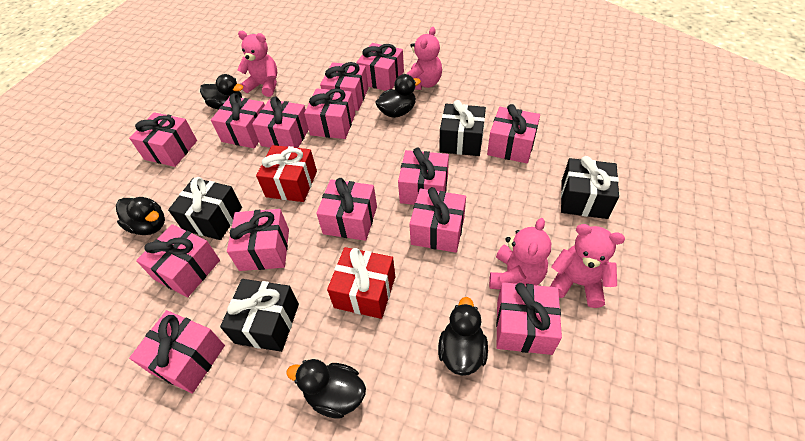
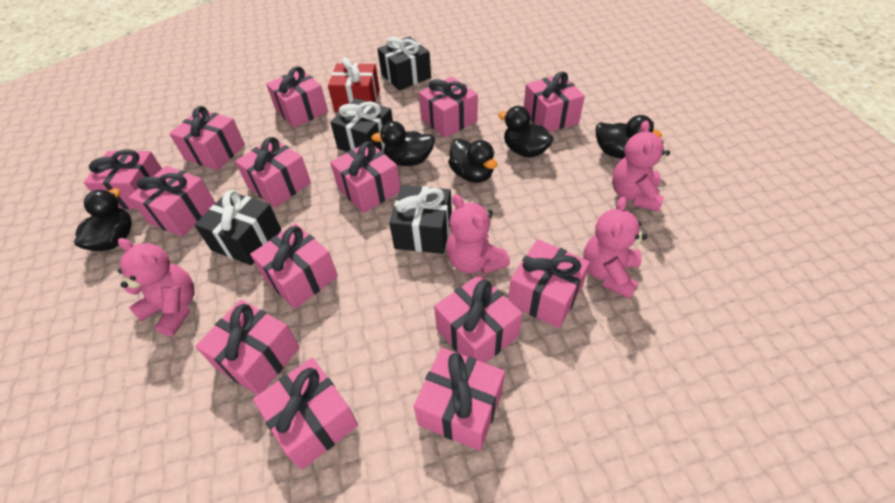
red gift: [256,145,317,202] [327,247,395,319] = 2 -> [328,57,380,112] = 1

